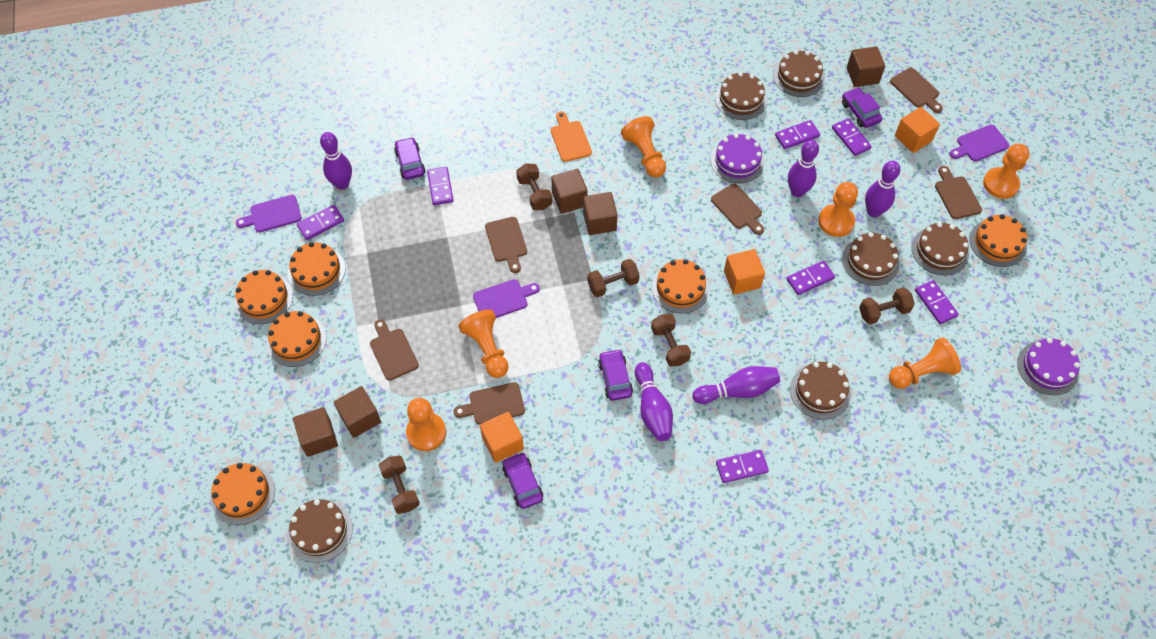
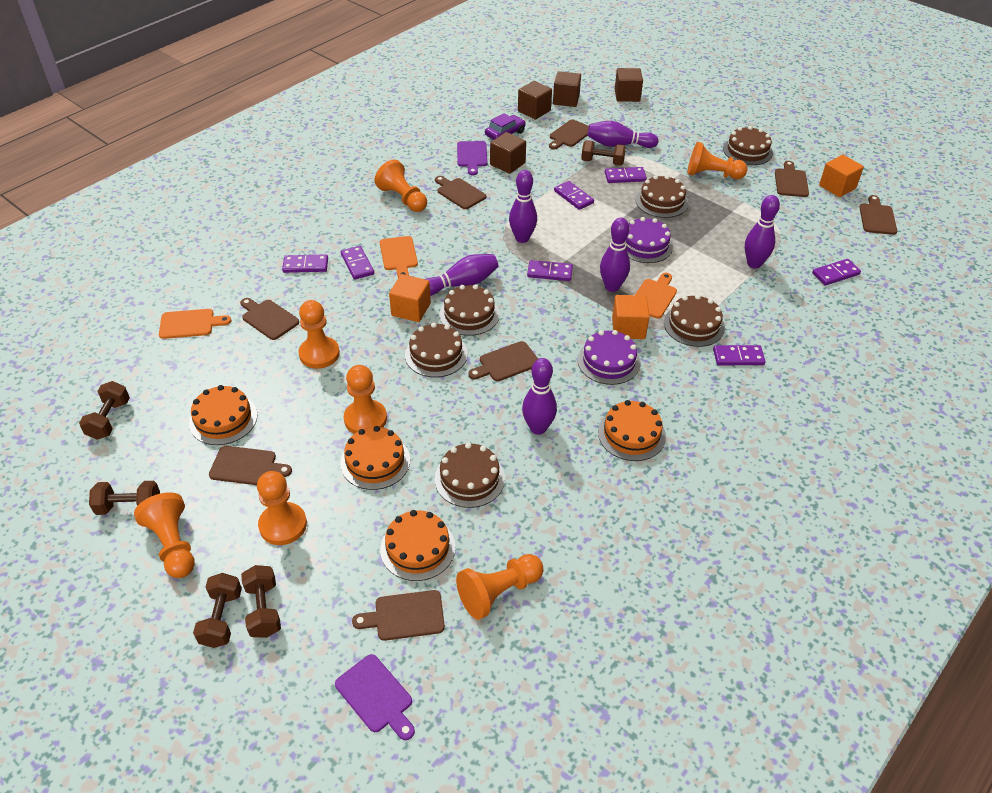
brown cube: [293,407,338,457] [334,386,381,438] [551,169,588,214] [583,192,618,235] [847,46,885,87] = 5 -> [490,132,526,174] [518,81,552,120] [553,71,581,107] [615,68,643,102] = 4
brown cutting board: [370,319,419,380] [454,382,525,425] [485,217,527,273] [711,184,764,235] [890,68,943,113] [935,166,982,219] = 6 -> [209,446,292,485] [240,298,299,340] [352,590,445,641] [435,176,486,209] [468,341,538,381] [549,119,589,150] [775,161,809,197] [859,195,897,235] = 8
orange cake: [211,463,275,525] [234,270,293,324] [267,311,326,367] [288,242,345,296] [652,259,709,313] [969,214,1027,267] = 6 -> [189,385,257,445] [340,426,410,490] [380,510,455,581] [598,400,666,461] = 4
orange cutting board: [551,111,592,162] = 1 -> [159,309,232,339] [380,236,418,278] [635,273,677,319] = 3
orange pawn: [406,398,446,451] [458,310,509,378] [621,116,666,178] [818,182,858,237] [889,337,961,389] [983,143,1030,199] = 6 -> [134,492,195,578] [257,471,307,545] [298,300,340,369] [344,365,387,434] [375,160,427,212] [456,554,543,620] [687,142,748,179] = 7
purple bowling pin: [320,132,352,190] [635,362,673,441] [693,366,780,404] [788,140,819,197] [865,161,900,217] = 5 -> [425,254,499,296] [509,170,537,243] [522,358,557,435] [588,121,658,148] [600,218,630,292] [745,195,780,269] = 6
purple car: [394,137,426,180] [502,452,543,509] [598,349,633,401] [842,87,882,128] = 4 -> [485,113,526,140] = 1
purple cutting board: [236,195,301,232] [473,279,540,318] [949,125,1010,161] = 3 -> [335,654,415,740] [457,141,487,175] = 2

